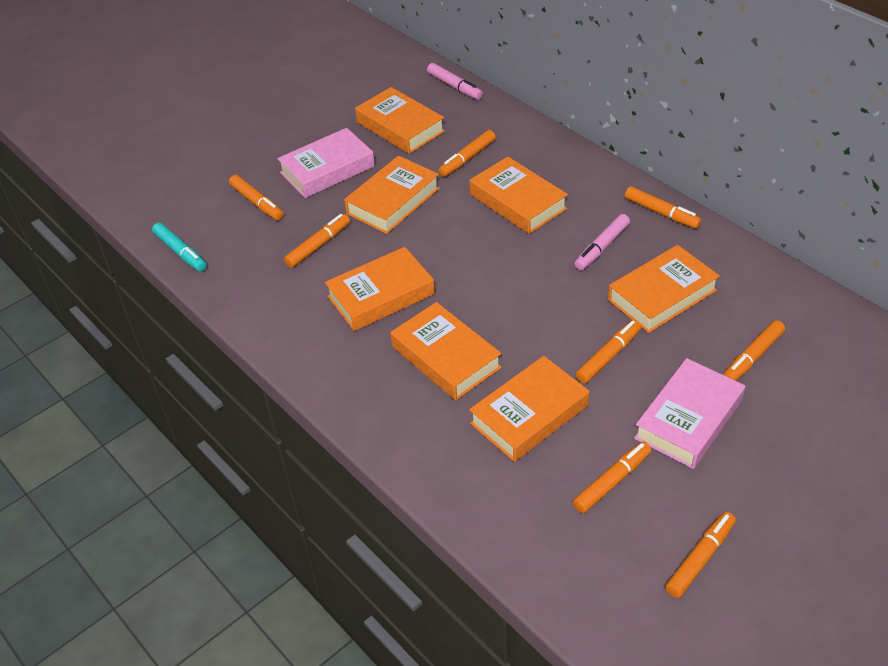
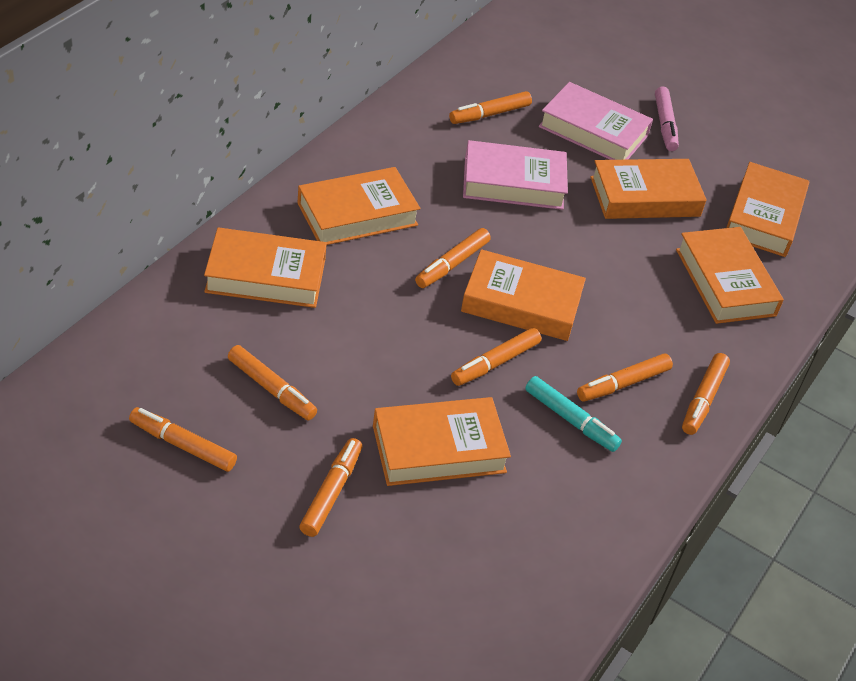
pink marker: [427,63,483,100] [575,214,630,270] = 2 -> [655,86,679,151] = 1

